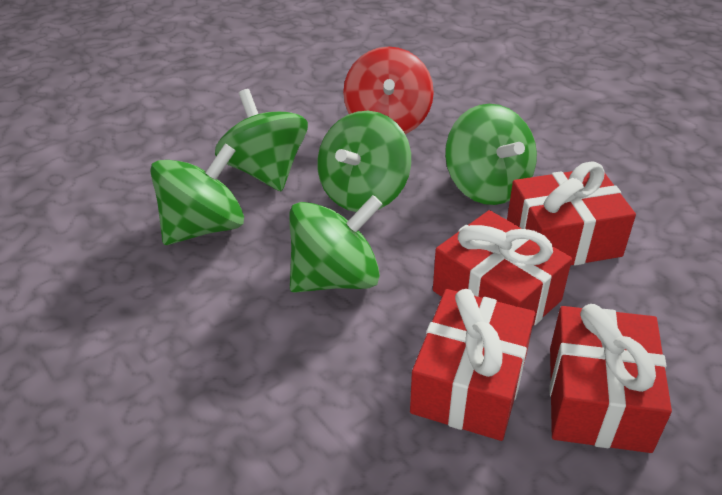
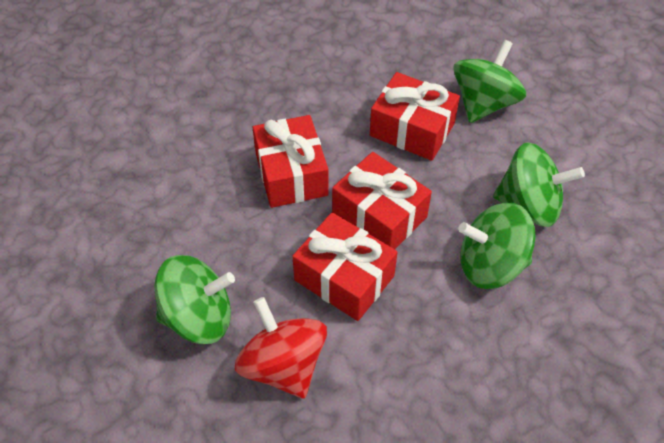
green spinning top: [150,144,244,245] [215,89,308,191] [289,195,383,293] [317,111,411,212] [445,104,537,205] = 5 -> [155,255,235,344] [453,40,526,123] [458,203,536,289] [493,142,585,227] = 4

